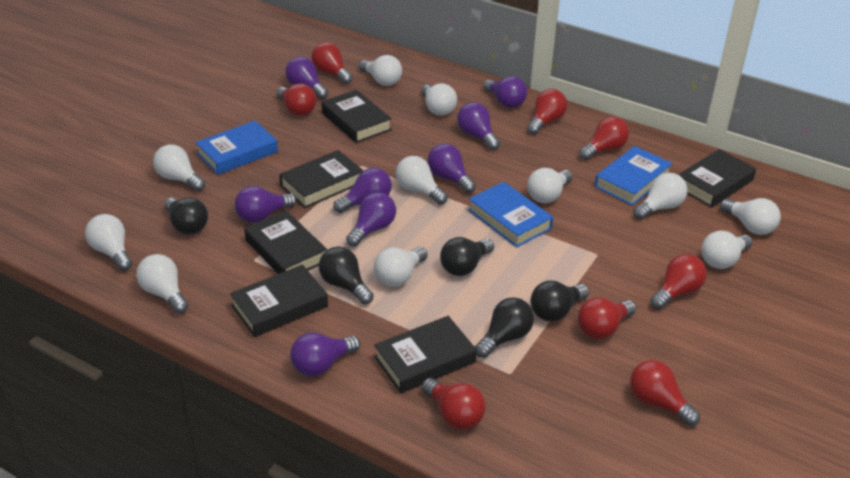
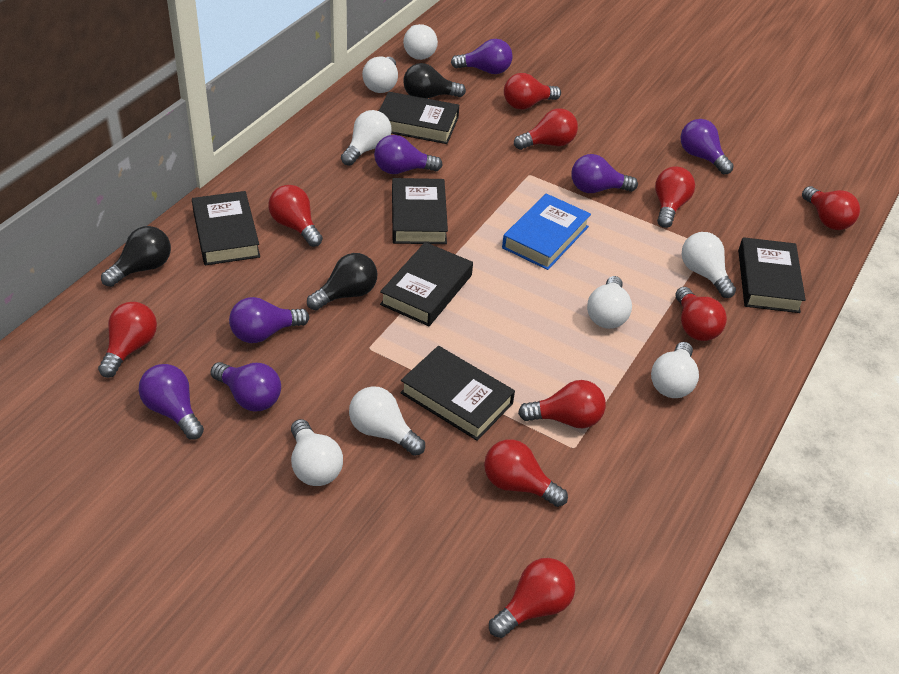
black light bulb: [164,197,208,235] [319,247,374,304] [440,237,494,276] [475,297,534,358] [531,281,589,322] = 5 -> [101,226,171,287] [307,253,377,311] [403,63,466,99] = 3
blue book: [195,121,278,175] [468,182,553,247] [594,146,673,206] = 3 -> [502,194,591,270] = 1
purple light bulb: [235,186,297,223] [286,57,328,99] [290,333,360,376] [333,168,392,213] [346,192,396,247] [428,143,476,193] [457,102,500,150] [483,76,527,108] = 8 -> [138,364,204,440] [211,362,281,411] [229,297,309,343] [374,135,443,174] [451,39,512,74] [572,154,638,193] [681,119,734,174] = 7
red light bulb: [276,84,317,116] [312,42,353,84] [422,378,486,430] [527,89,567,135] [578,298,636,339] [579,117,629,160] [630,360,700,426] [650,254,707,309] = 8 -> [98,302,157,378] [268,185,323,247] [484,439,568,507] [489,558,575,638] [504,73,561,110] [514,108,578,150] [518,380,606,428] [655,166,695,228] [675,287,727,341] [802,186,860,230] = 10
white light bulb: [85,214,133,271] [136,254,189,314] [153,145,205,191] [359,55,402,86] [374,247,428,287] [396,156,448,205] [421,83,457,116] [527,168,573,203] [633,173,688,220] [701,231,753,269] [720,198,781,235] = 11 -> [291,419,343,486] [341,110,391,166] [349,386,425,456] [362,56,398,93] [403,24,438,60] [587,276,632,329] [651,342,699,398] [682,232,736,298] = 8

